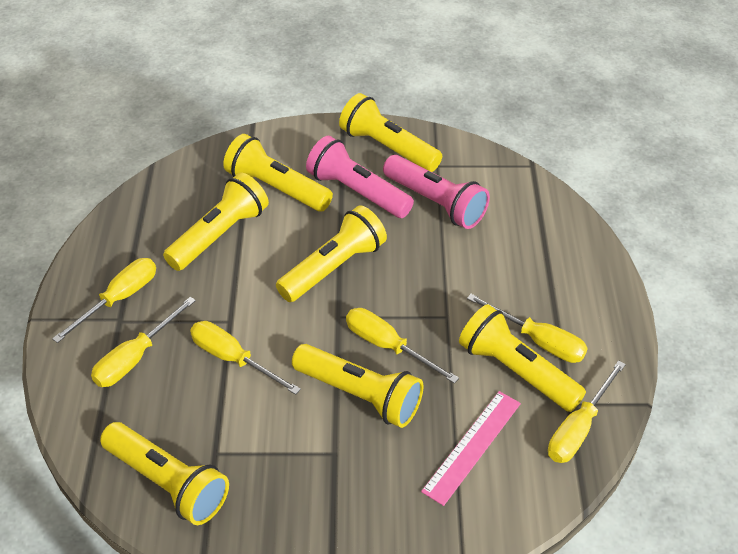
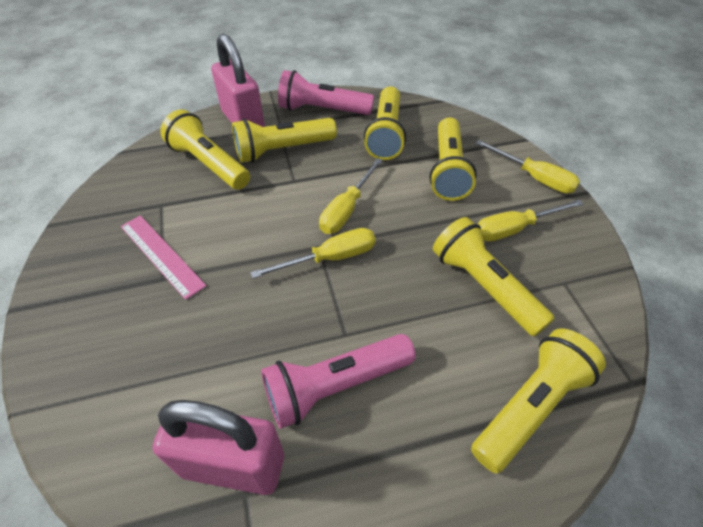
pink padlock: none = 0 -> [152,400,284,495] [211,34,265,127] = 2
yellow flashlight: [100,422,229,525] [163,173,269,271] [223,134,333,212] [276,205,387,302] [292,344,423,428] [339,93,442,172] [459,304,586,412] = 7 -> [160,109,250,190] [232,118,337,163] [364,86,406,160] [429,117,477,201] [433,217,555,337] [471,328,606,474] = 6
yellow screwdriver: [52,258,156,343] [91,297,196,387] [190,321,301,395] [346,308,459,384] [467,294,588,363] [548,360,626,463] = 6 -> [250,228,376,279] [319,158,383,234] [476,140,580,193] [478,199,584,242] = 4

